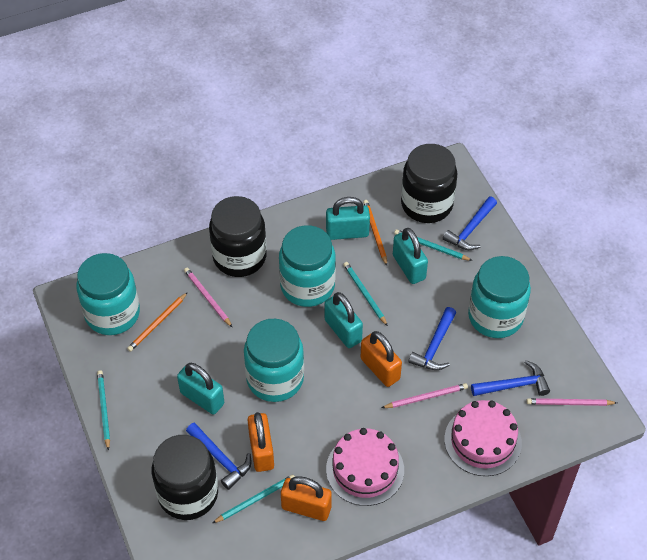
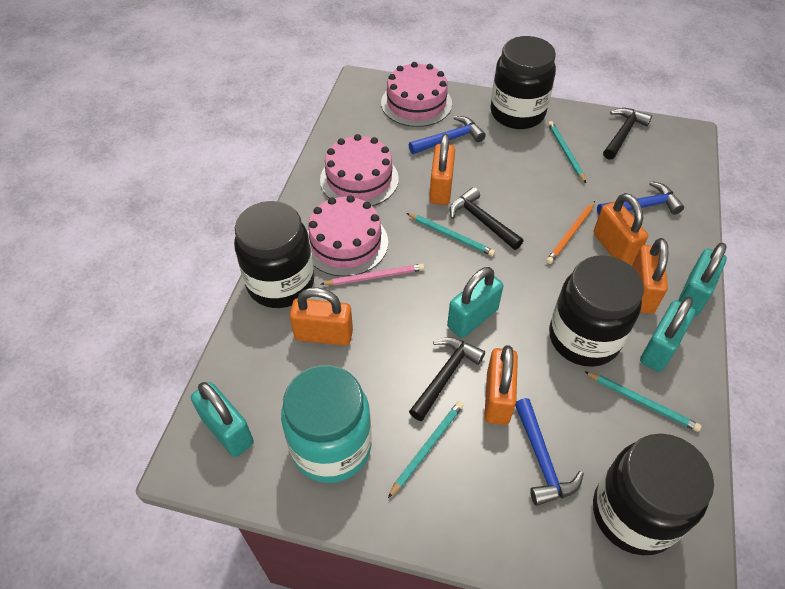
black hammer: none = 0 -> [409,337,485,421] [449,187,523,250] [603,108,652,160] = 3
black jar: [152,435,218,520] [209,196,267,277] [401,144,457,223] = 3 -> [234,201,314,308] [491,36,556,129] [549,255,644,367] [593,434,714,555] = 4
blue hammer: [186,423,252,490] [408,307,456,370] [443,197,497,250] [471,360,550,396] = 4 -> [409,116,486,154] [515,398,584,506] [597,181,684,215] = 3
orange padlock: [248,412,274,472] [281,476,332,521] [360,331,402,387] = 3 -> [290,288,353,346] [429,134,455,205] [484,345,518,425] [594,193,648,264] [632,238,668,314] = 5
orange pencil: [127,292,188,352] [363,200,387,266] = 2 -> [546,201,595,264] = 1
pink cake: [326,428,404,506] [444,400,522,476] = 2 -> [307,195,388,277] [320,134,399,206] [381,62,452,127] = 3
pink pencil: [184,267,232,327] [382,383,468,408] [526,398,617,406] = 3 -> [320,264,424,286] = 1
turquoise jar: [76,253,140,335] [244,319,304,402] [279,225,336,307] [468,256,531,338] = 4 -> [281,365,372,483] = 1

